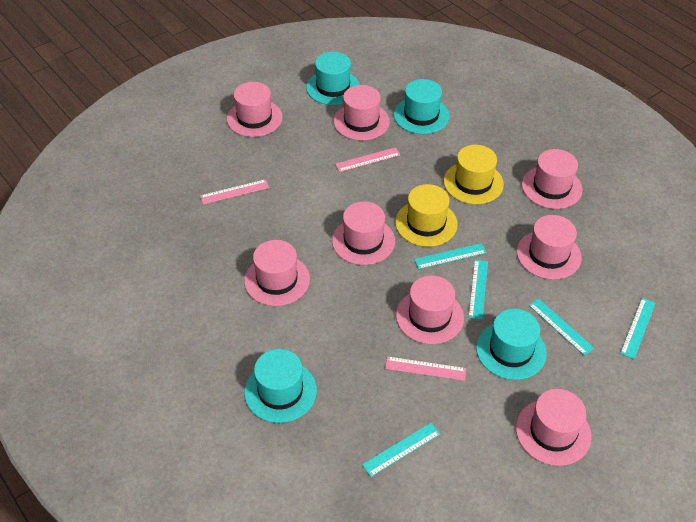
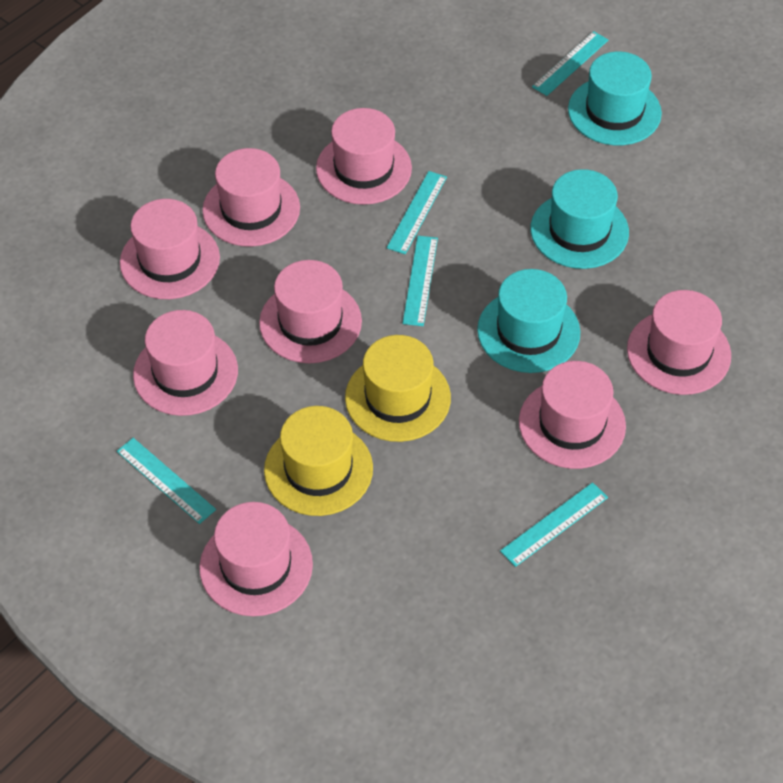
pink ruler: [200,179,269,205] [335,147,400,172] [385,356,466,381] = 3 -> none = 0
turquoise hat: [244,349,317,423] [306,52,360,105] [394,79,450,134] [476,309,547,380] = 4 -> [477,269,580,373] [531,169,629,269] [568,51,662,145] = 3

